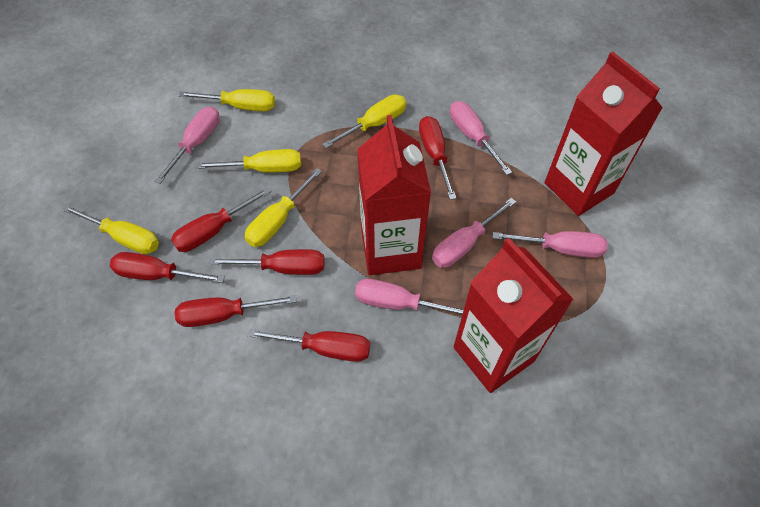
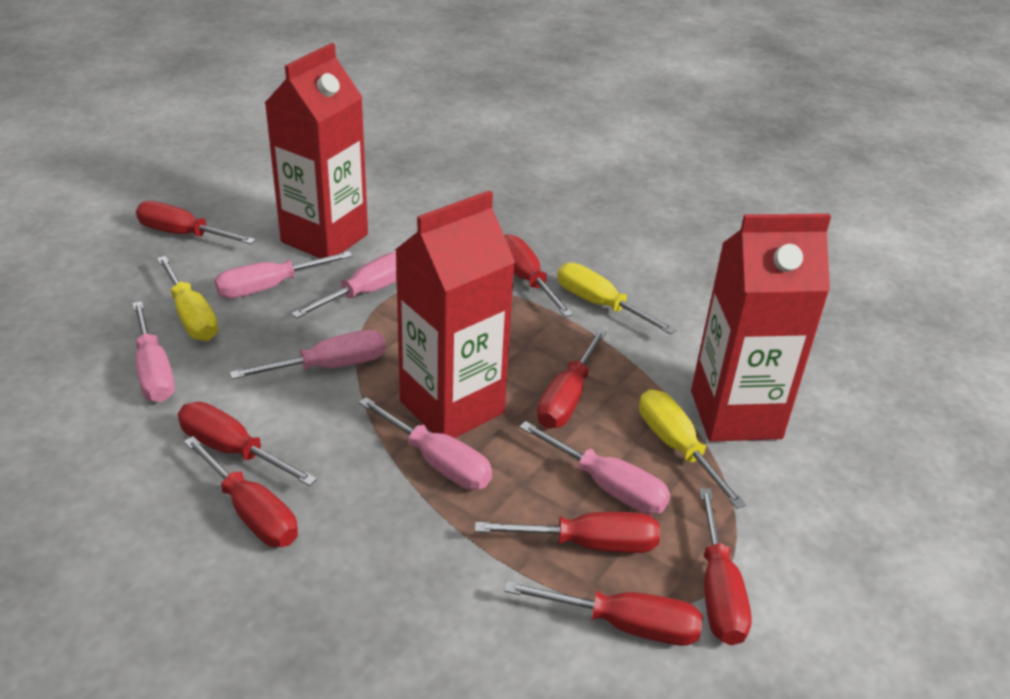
pink screwdriver: [155,107,220,184] [355,279,464,314] [432,198,516,268] [450,101,512,175] [492,231,608,258] = 5 -> [132,301,175,402] [215,251,353,298] [230,330,386,379] [291,252,397,319] [359,397,492,490] [519,421,670,514] = 6
red screwdriver: [110,252,225,283] [171,187,271,252] [174,295,297,327] [209,249,324,275] [248,329,370,362] [419,116,457,200] = 6 -> [136,201,256,244] [178,402,317,486] [184,436,298,547] [475,512,660,553] [504,581,703,646] [505,234,573,317] [537,329,607,429] [699,488,752,645] = 8
yellow screwdriver: [62,205,159,254] [179,89,275,111] [196,149,301,173] [245,168,322,247] [322,95,406,148] = 5 -> [157,256,218,341] [557,262,676,334] [639,390,746,509] = 3

